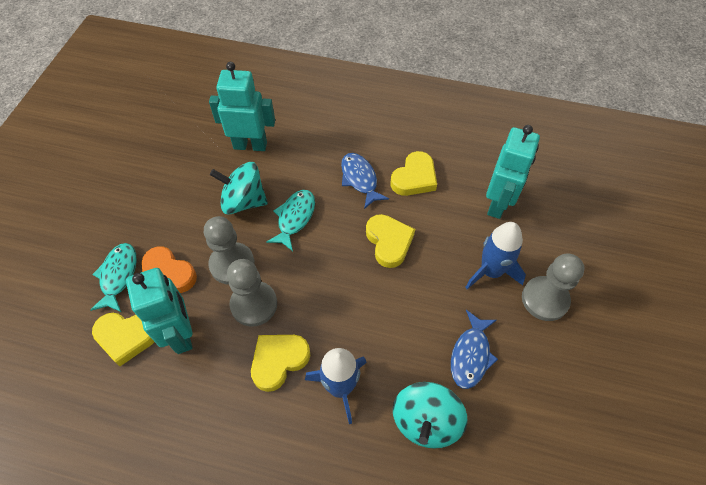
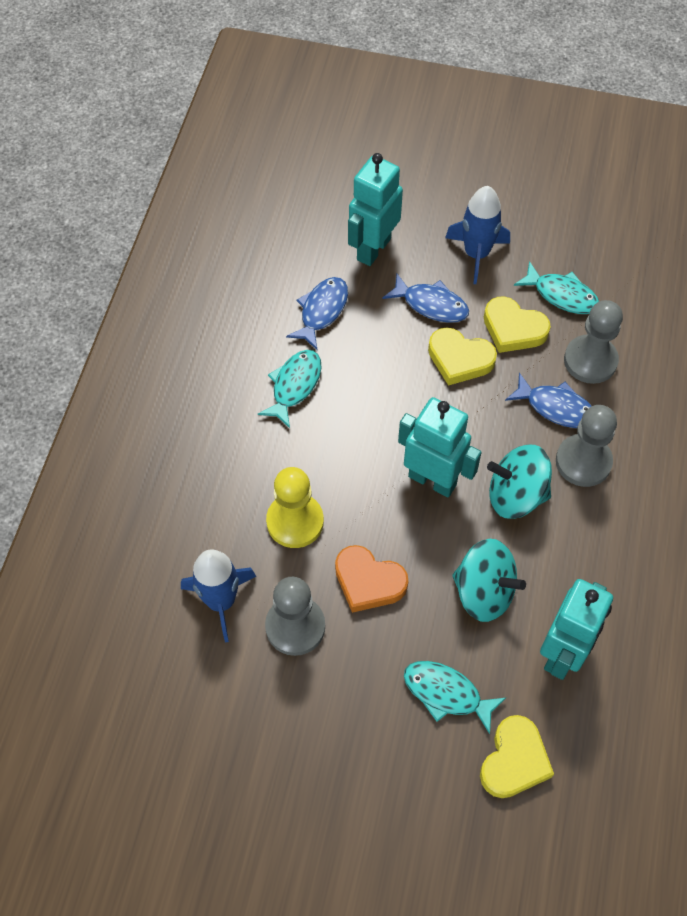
blue fish: [341,153,389,209] [451,310,498,389] = 2 -> [286,277,348,349] [382,274,469,323] [505,373,591,428] = 3
turquoise fish: [90,243,136,312] [266,190,315,251] = 2 -> [258,350,322,428] [404,661,506,734] [514,261,599,314] = 3
yellow heart: [92,313,154,366] [251,335,310,392] [366,214,415,268] [391,151,437,196] = 4 -> [428,327,497,386] [480,715,554,798] [484,296,551,353] = 3
yellow pawn: none = 0 -> [266,467,324,548] = 1

